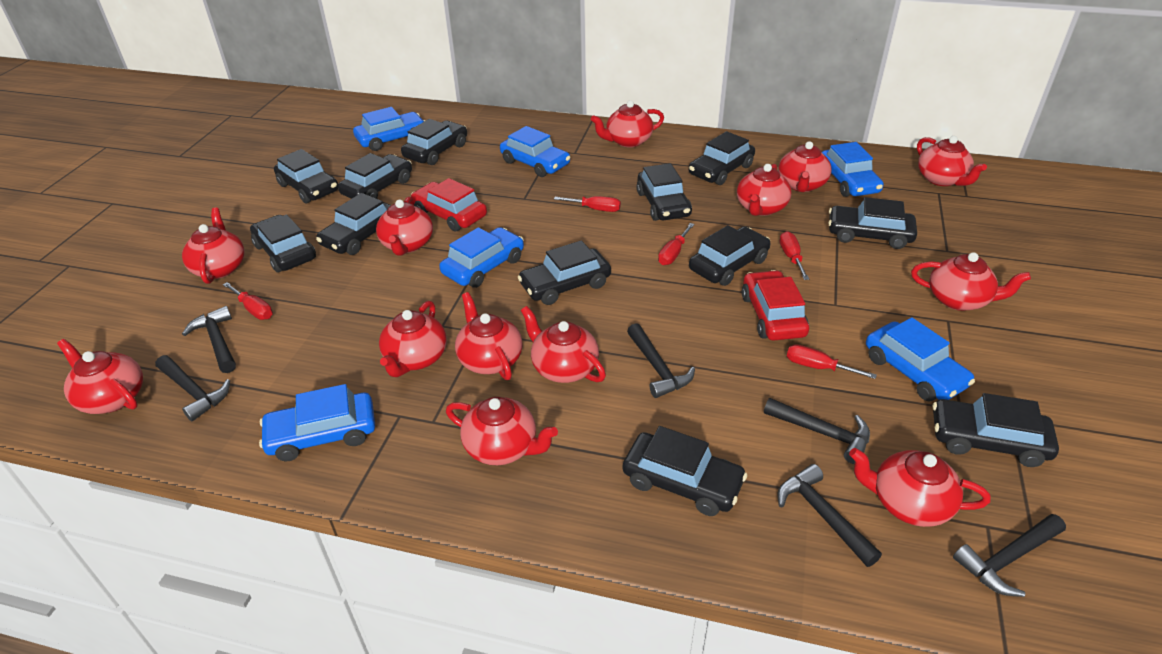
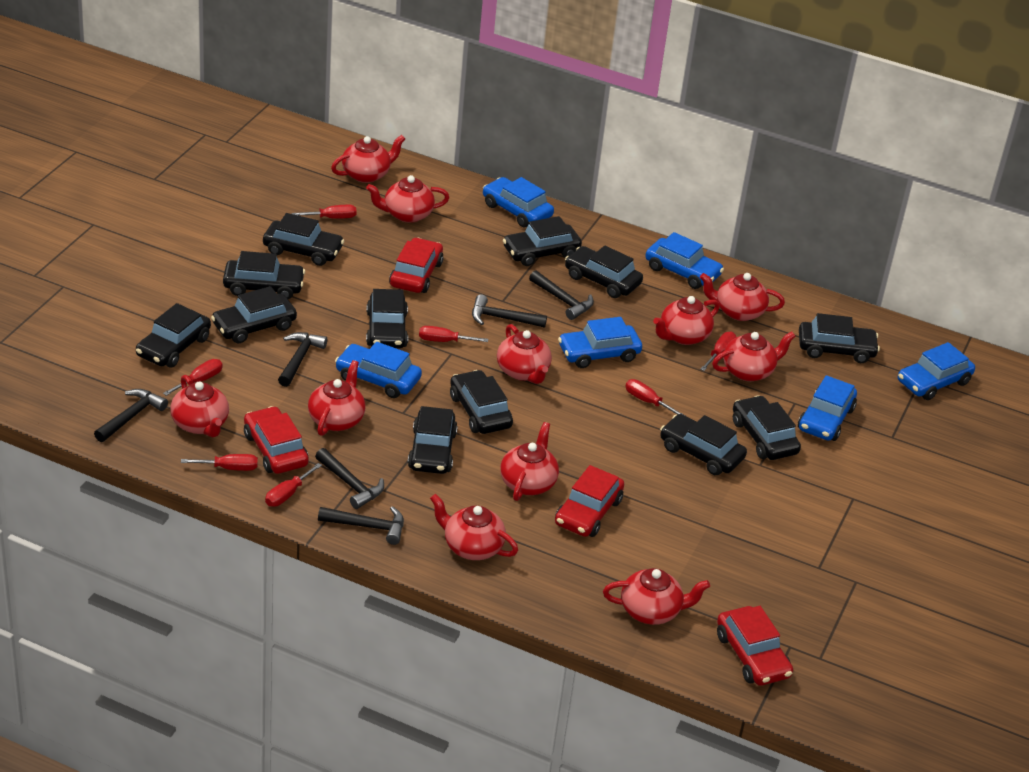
red car: [411,178,487,232] [742,270,809,341] = 2 -> [244,406,309,474] [389,238,444,293] [555,465,624,537] [717,606,793,686] = 4
red screwdriver: [223,282,273,320] [554,196,621,212] [658,223,695,265] [780,231,809,280] [787,345,877,379] = 5 -> [163,359,223,396] [181,454,258,471] [265,463,322,507] [292,205,357,219] [419,326,488,342] [625,379,684,415] [700,332,736,371] = 7
red teapot: [57,339,143,414] [182,208,245,284] [376,196,433,256] [379,301,447,377] [446,397,558,465] [455,292,523,380] [521,306,606,383] [591,100,664,147] [737,164,792,216] [778,141,832,192] [849,448,991,527] [911,252,1031,311] [917,136,987,186] = 13 -> [170,375,229,437] [308,360,366,436] [331,135,405,183] [366,175,449,223] [430,494,518,560] [497,324,552,384] [500,422,559,501] [603,568,710,625] [653,296,720,345] [700,273,785,321] [712,331,796,381] = 11

